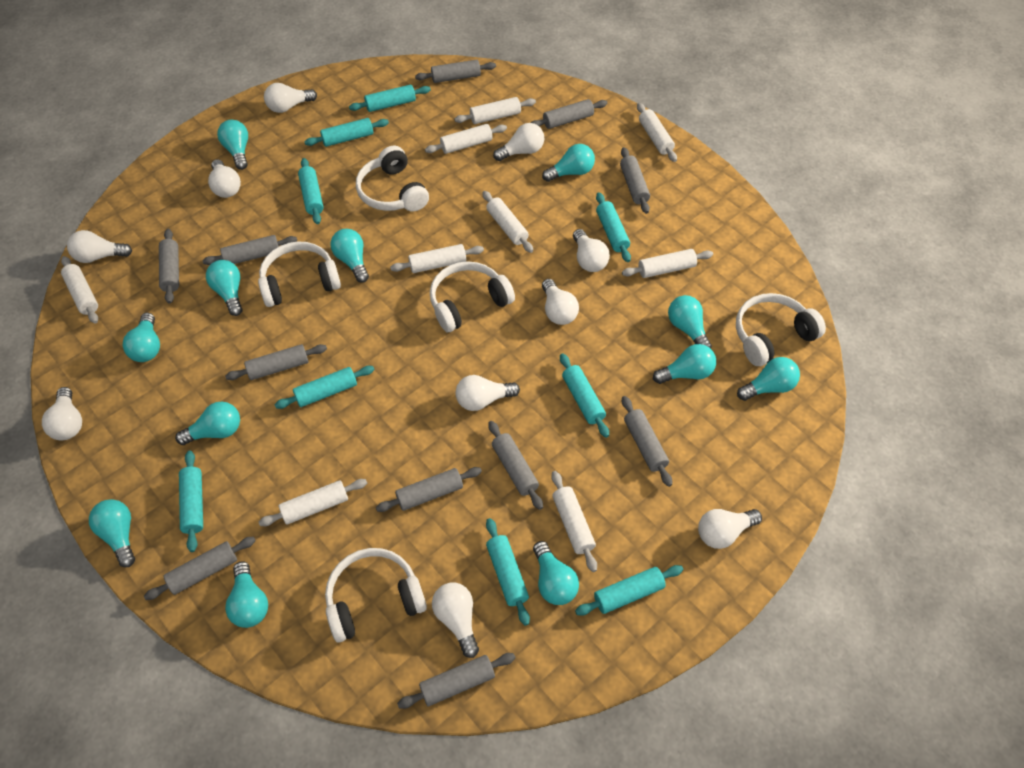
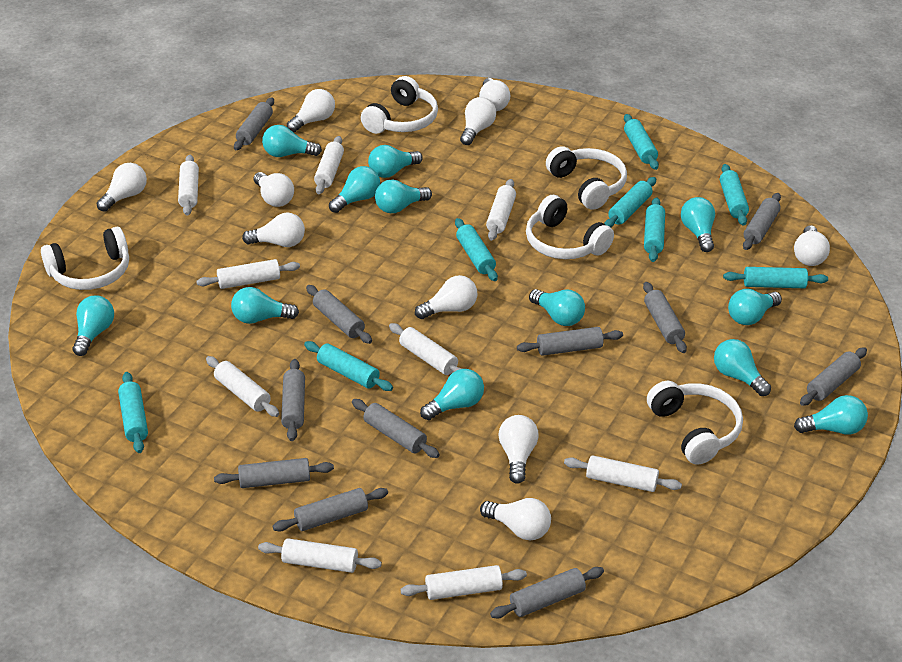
turquoise rolling pin: [179,451,203,552] [274,366,374,409] [298,158,324,224] [304,118,389,147] [349,85,431,112] [486,518,530,626] [560,353,609,438] [575,565,683,616] [596,192,631,262] = 9 -> [118,372,148,453] [304,341,393,391] [455,218,498,281] [604,177,656,228] [624,114,659,170] [644,197,665,262] [720,164,749,226] [723,267,828,288] = 8

